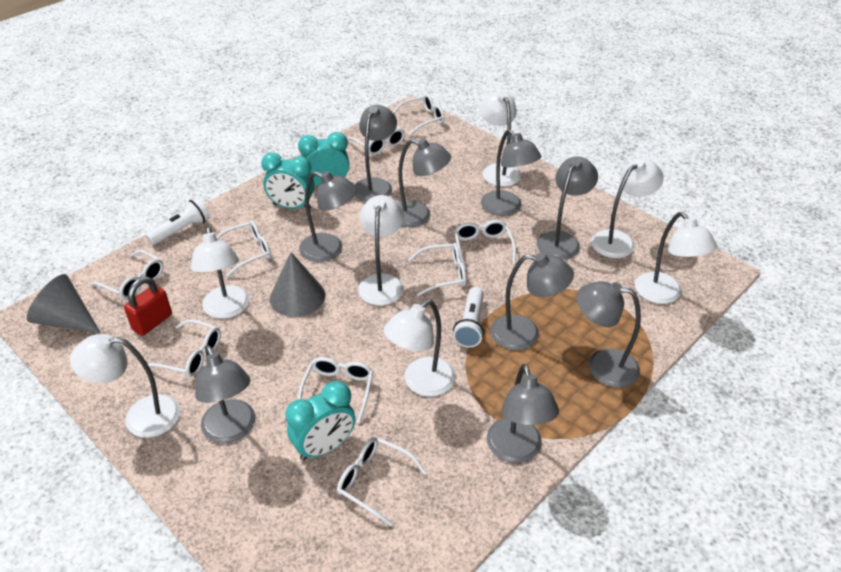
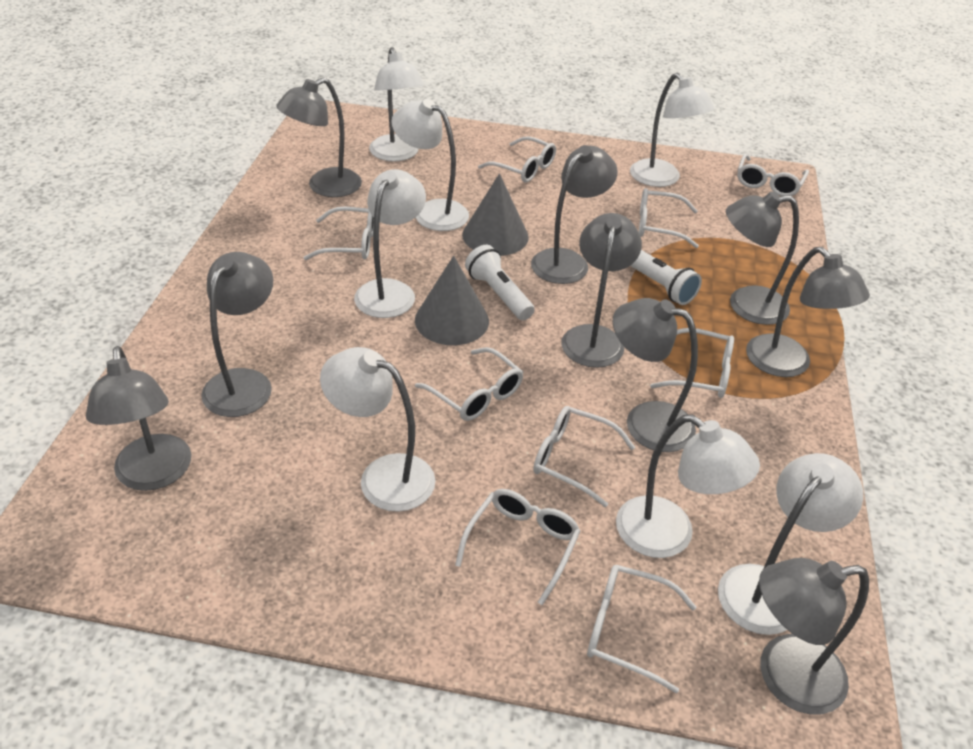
red padlock: [124,276,172,336] = 1 -> none = 0
turquoise clock: [261,152,315,209] [286,381,355,461] [298,132,349,186] = 3 -> none = 0

